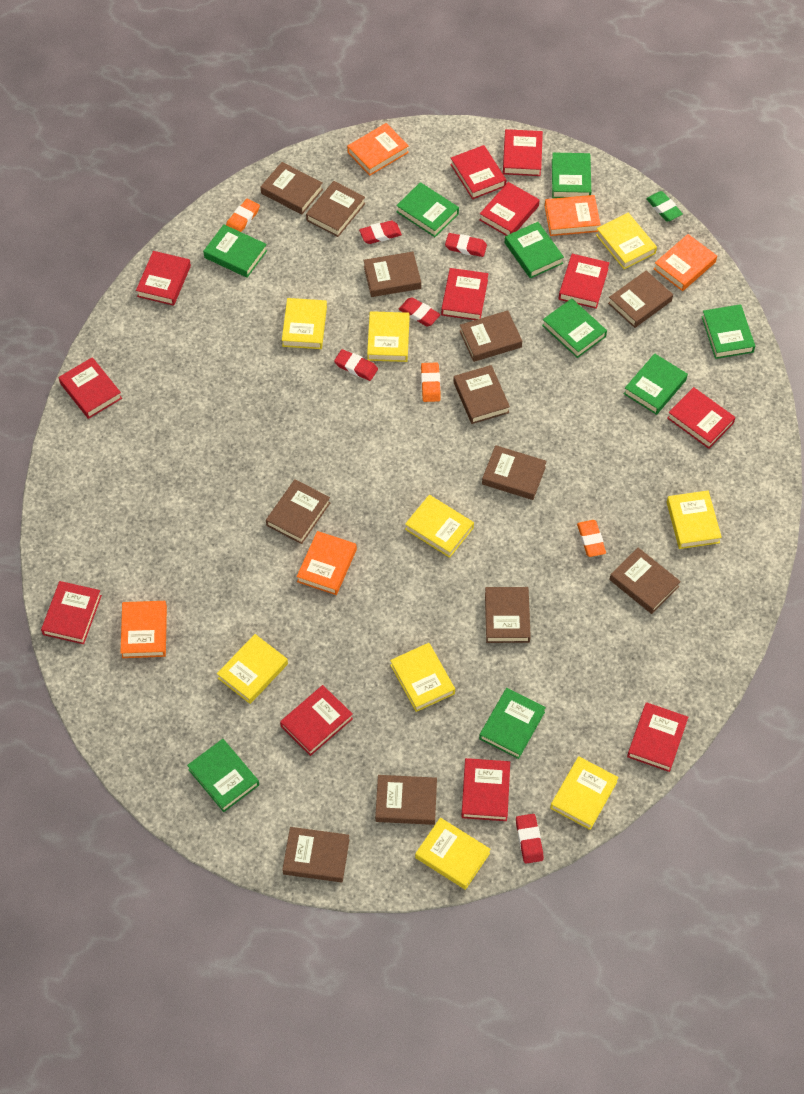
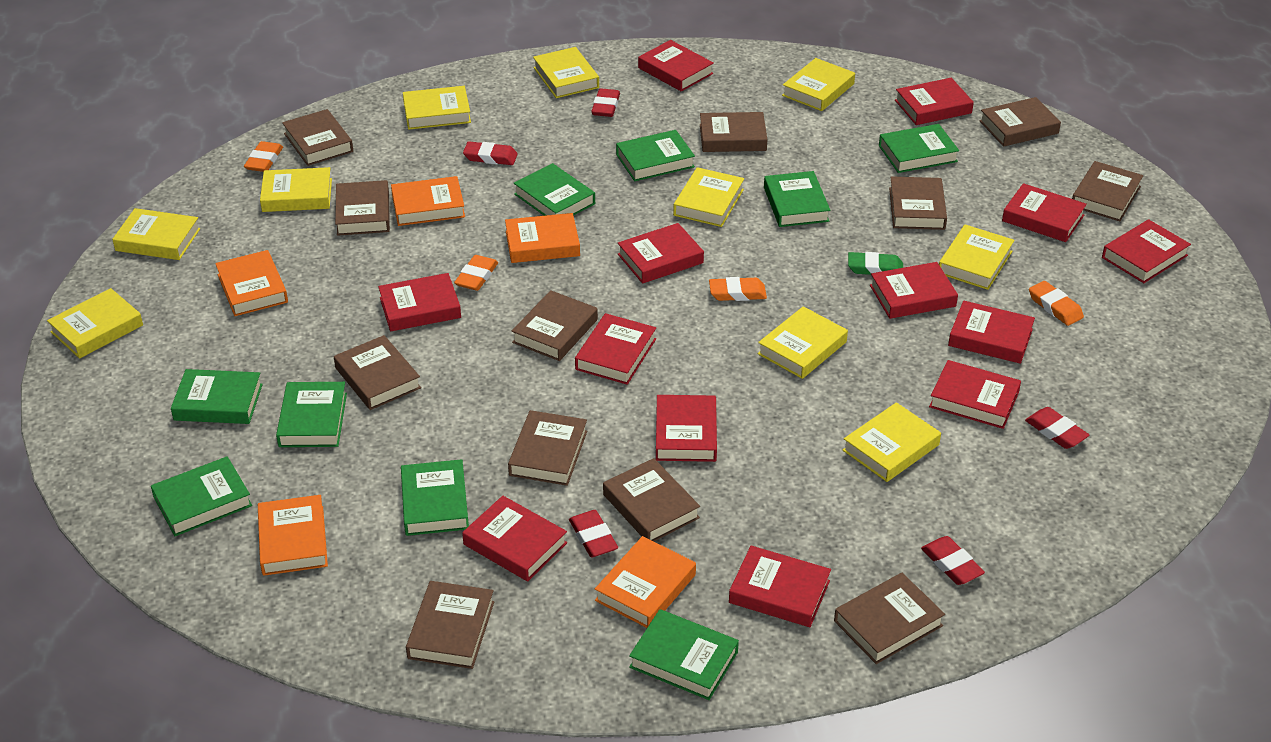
orange eraser: [226,199,260,232] [421,362,441,402] [577,520,606,557] = 3 -> [244,141,283,172] [454,255,498,291] [709,277,767,301] [1029,281,1084,326] = 4
red book: [41,581,102,644] [59,357,122,419] [136,251,191,306] [280,685,353,756] [441,268,488,320] [450,145,506,199] [461,758,510,821] [480,182,539,236] [503,129,543,176] [559,254,610,309] [627,702,688,772] [667,387,736,449] = 12 -> [378,273,461,332] [462,496,567,581] [575,313,656,385] [618,223,704,284] [638,40,714,92] [656,395,717,462] [729,546,831,627] [870,262,958,319] [895,78,974,125] [929,360,1021,429] [948,300,1035,364] [1002,183,1087,242] [1102,219,1191,283] = 13
yellow book: [217,634,288,704] [282,298,327,349] [367,311,410,362] [390,643,455,712] [405,495,474,558] [415,817,491,890] [550,757,619,830] [596,213,657,269] [667,490,722,549] = 9 -> [47,288,143,359] [112,208,200,260] [260,167,332,212] [403,86,471,130] [533,47,599,98] [673,167,744,227] [758,306,848,379] [782,58,855,111] [843,402,941,482] [939,224,1015,290] = 10

